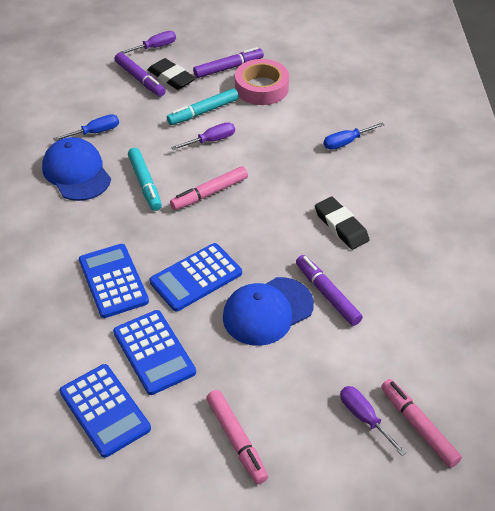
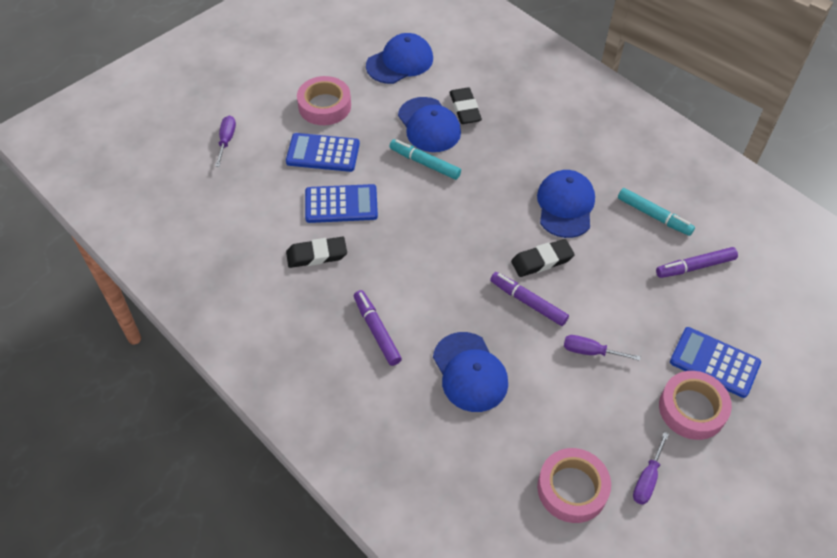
black eraser: [148,58,196,90] [315,197,370,250] = 2 -> [286,237,347,268] [449,88,482,124] [511,239,575,277] = 3
blue calculator: [60,364,151,458] [79,244,149,318] [113,310,196,395] [150,243,242,312] = 4 -> [286,133,360,172] [305,184,378,223] [670,327,761,398] = 3
blue cap: [42,137,111,201] [223,277,314,346] = 2 -> [366,33,433,84] [398,97,461,152] [433,332,508,412] [537,170,595,238] = 4
blue screwdriver: [53,114,119,141] [324,123,384,150] = 2 -> none = 0
pink marker: [170,166,248,210] [206,390,268,484] [381,379,462,468] = 3 -> none = 0
pink tape: [235,59,289,105] = 1 -> [297,76,351,125] [537,448,611,523] [659,371,732,440] = 3

